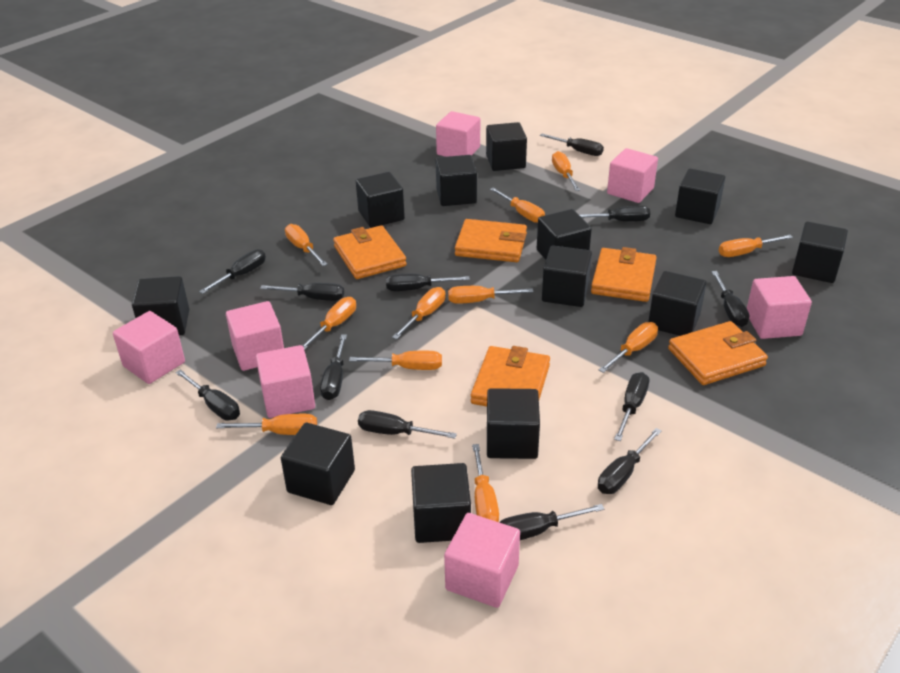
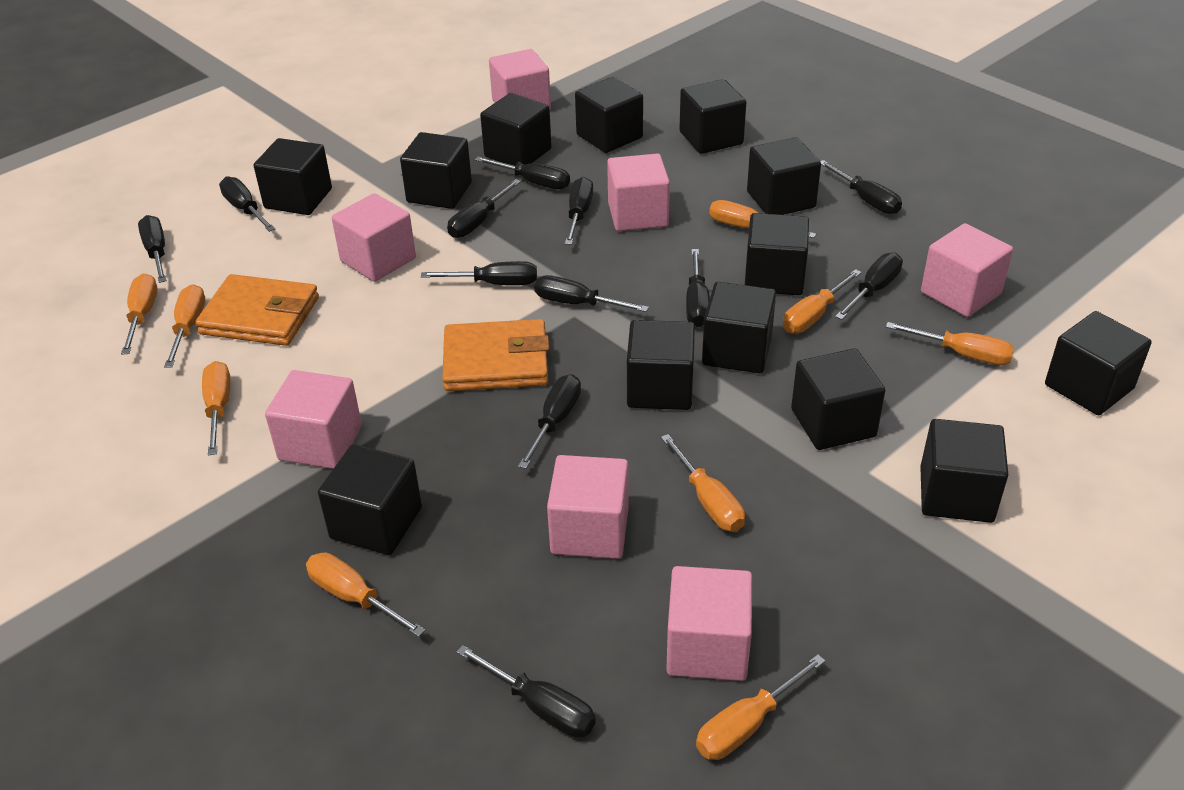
black cube: [132,276,189,335] [281,423,355,505] [356,172,405,228] [411,463,471,543] [436,155,477,206] [486,122,527,171] [487,388,540,459] [537,209,592,260] [542,245,592,307] [648,271,706,336] [675,168,725,224] [792,222,848,283] = 12 -> [254,138,332,215] [318,444,422,555] [400,132,472,209] [480,93,552,166] [575,77,643,153] [627,320,695,410] [679,79,746,154] [702,282,776,373] [745,213,809,295] [747,137,821,215] [791,348,885,450] [920,419,1008,523] [1045,311,1152,415] = 13
orange screwdriver: [216,414,317,435] [285,224,328,266] [302,297,356,350] [349,351,442,370] [392,287,446,339] [448,286,533,304] [472,444,499,522] [490,187,545,223] [552,151,580,191] [599,322,658,373] [719,235,793,257] = 11 -> [121,274,158,355] [164,284,205,368] [202,361,231,455] [306,553,425,637] [661,434,745,532] [696,654,825,760] [709,200,816,238] [783,269,862,333] [886,322,1014,365] = 9
orange wallet: [333,225,406,279] [455,219,527,262] [471,346,550,407] [591,247,657,302] [668,321,768,385] = 5 -> [195,274,319,346] [442,319,549,391] = 2

